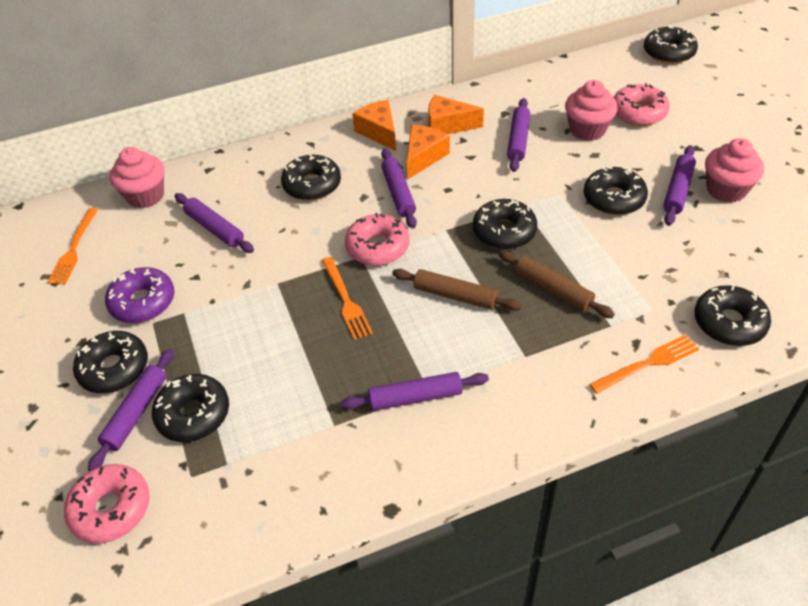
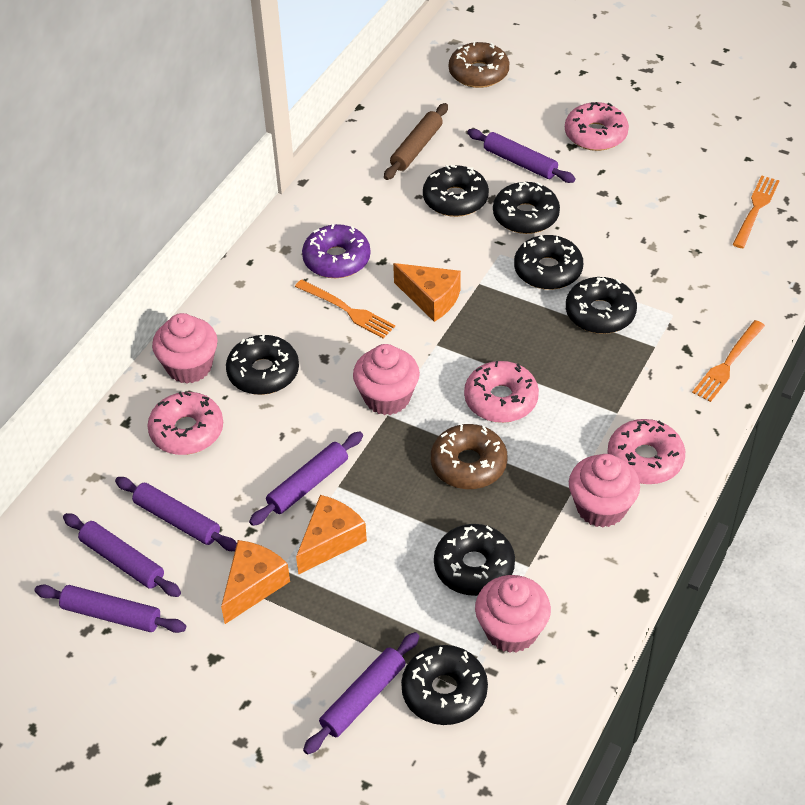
brown donut: none = 0 -> [431,424,508,489] [449,41,509,88] = 2
brown rolling pin: [392,269,521,311] [498,250,615,318] = 2 -> [384,103,448,180] = 1
pink cupcake: [110,147,164,208] [565,80,618,141] [705,138,764,203] = 3 -> [152,313,218,384] [353,344,420,415] [475,575,551,653] [569,454,640,528] = 4
pink donut: [64,464,149,543] [345,213,409,266] [614,83,670,126] = 3 -> [147,391,223,455] [464,361,539,423] [565,102,629,151] [607,419,685,484] = 4

